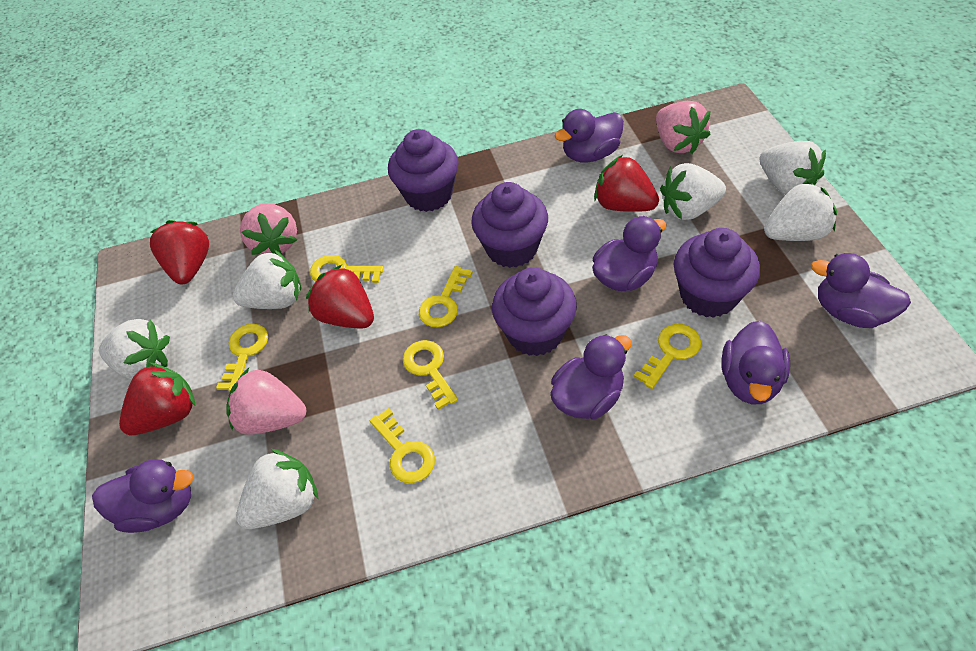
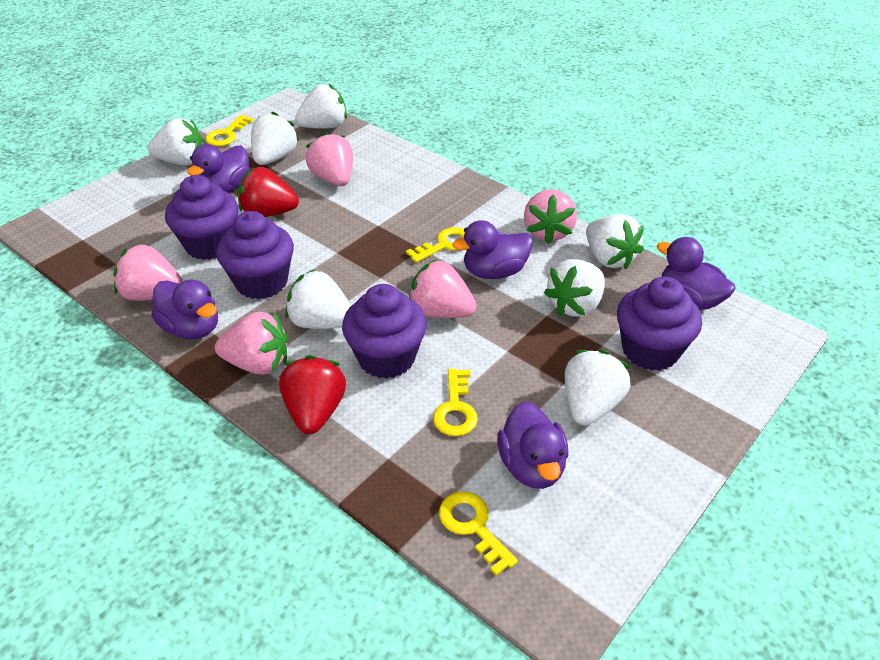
pink strawberry: [226,368,306,435] [240,203,297,255] [656,101,710,154] = 3 -> [113,244,183,301] [215,312,288,375] [306,132,353,186] [409,259,477,318] [524,189,577,244] = 5
purple duck: [92,459,193,533] [551,334,632,419] [555,109,624,162] [592,216,666,291] [721,320,790,404] [811,253,911,328] = 6 -> [151,280,218,339] [187,144,250,193] [452,220,533,279] [497,401,568,489] [657,237,735,310] = 5
red strawberry: [119,363,196,435] [150,220,209,284] [306,265,374,328] [594,155,659,212] = 4 -> [238,167,299,217] [279,355,346,434] = 2
white strawberry: [99,319,170,379] [233,250,302,309] [236,449,319,529] [660,163,726,220] [760,141,826,195] [764,181,837,241] = 6 -> [148,118,203,166] [251,111,299,165] [285,269,351,329] [295,84,347,129] [544,259,605,317] [565,350,631,425] [586,214,644,269] = 7
yellow key: [216,323,268,392] [310,255,384,283] [370,408,435,484] [403,340,458,410] [419,266,473,327] [634,324,702,389] = 6 -> [205,115,253,146] [406,227,465,263] [433,369,478,436] [439,491,518,576] = 4

